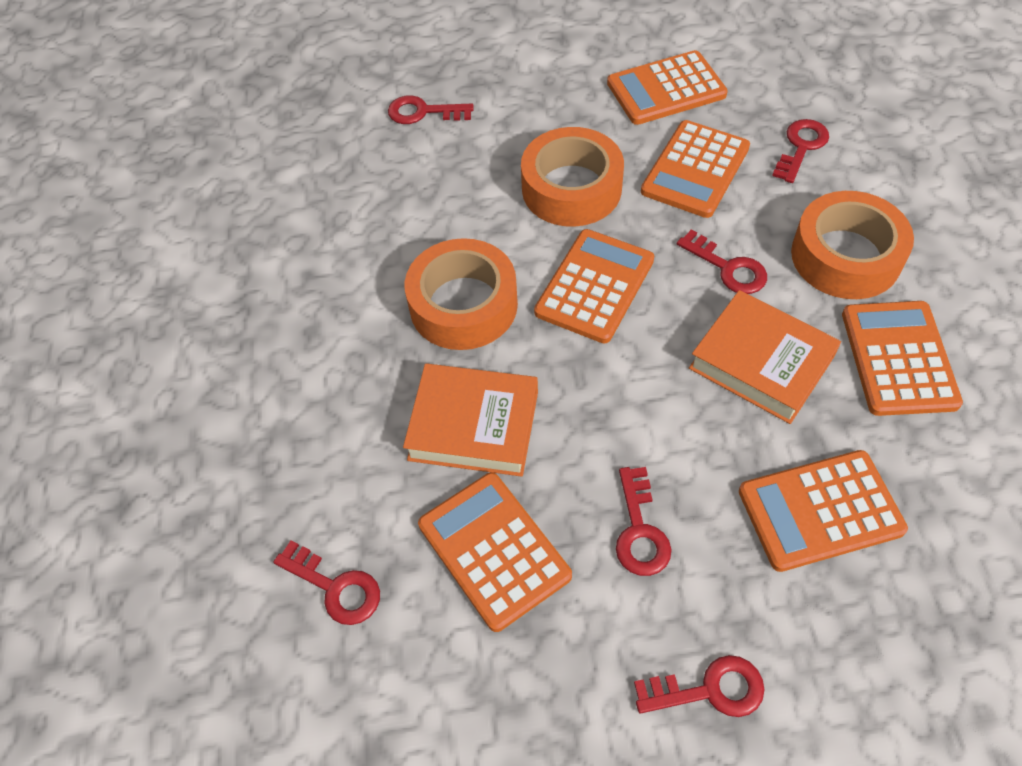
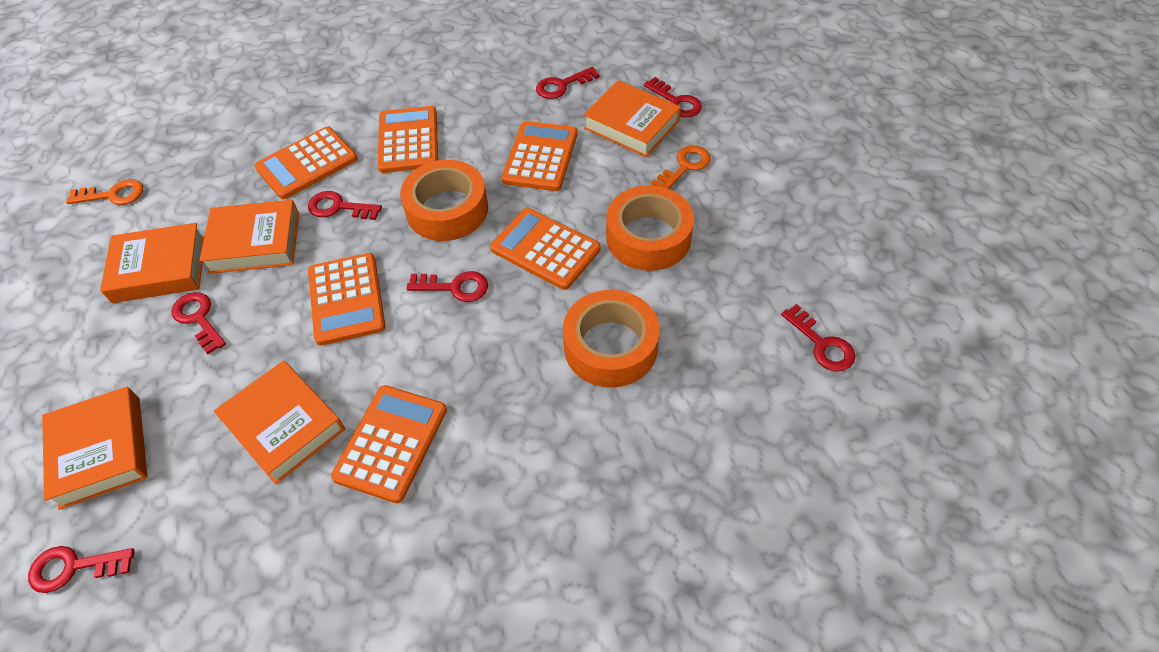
orange book: [403,364,538,477] [689,290,841,424] = 2 -> [42,387,148,510] [100,223,205,303] [200,200,299,274] [214,360,345,484] [583,80,681,157] = 5
orange key: none = 0 -> [66,179,143,205] [652,145,711,189] = 2
red key: [273,540,380,625] [388,95,474,124] [616,467,671,576] [634,655,764,717] [677,230,767,294] [772,119,829,183] = 6 -> [28,546,135,593] [172,292,226,354] [308,191,382,220] [406,271,488,302] [536,67,600,99] [644,77,702,117] [781,304,855,372] = 7

